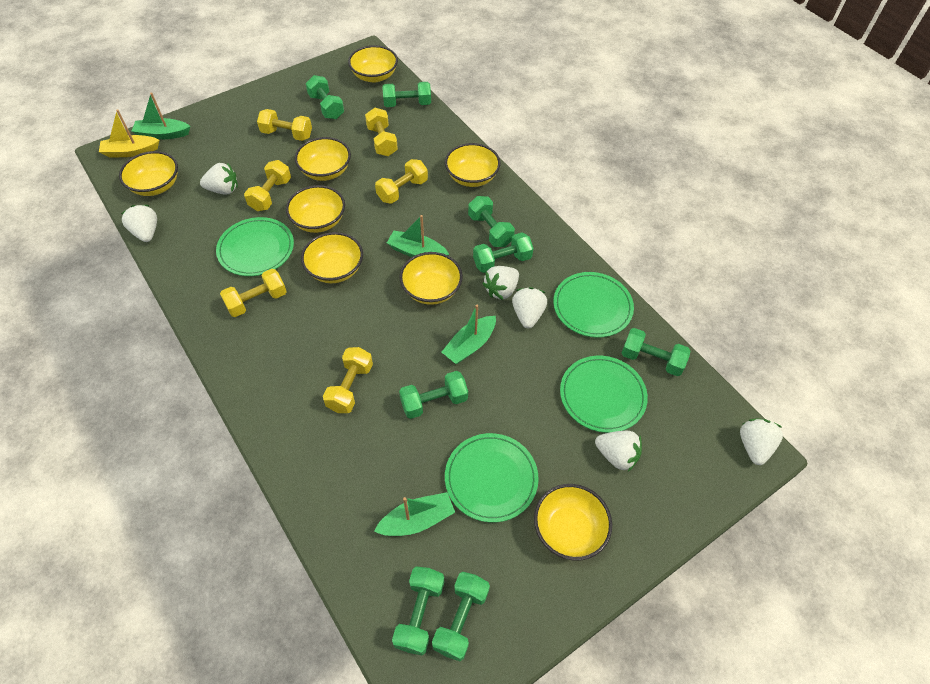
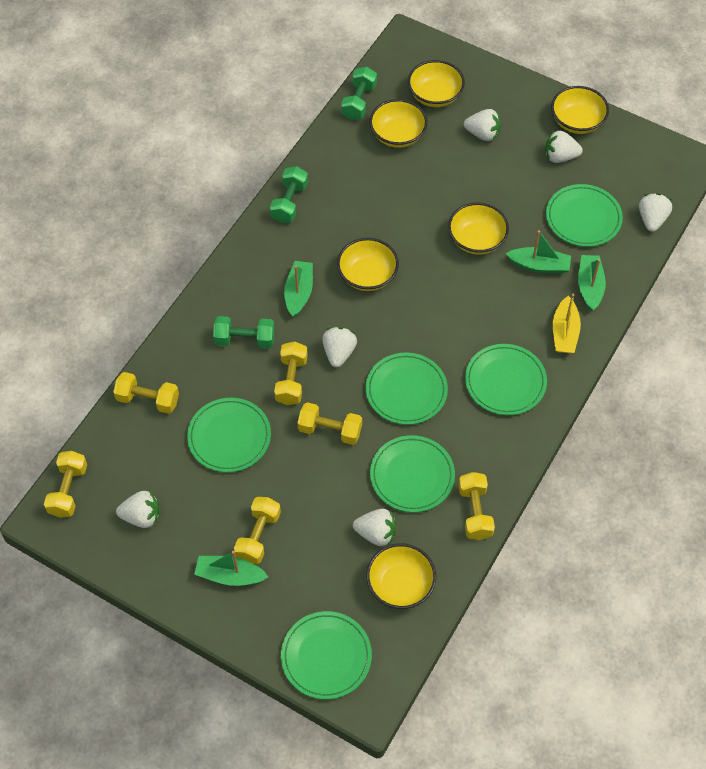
green dumbbell: [306,75,344,119] [382,82,431,107] [392,567,444,655] [399,371,468,419] [432,572,490,661] [468,196,515,247] [473,233,534,273] [622,328,691,376] = 8 -> [213,316,275,348] [270,166,308,223] [341,67,377,120] = 3
green plate: [216,217,294,276] [445,433,539,523] [553,272,634,338] [560,356,648,433] = 4 -> [187,398,271,472] [281,611,372,699] [366,353,448,425] [370,435,455,512] [465,344,547,415] [546,184,623,247] = 6
yellow bowl: [119,151,178,196] [286,185,345,233] [295,137,351,181] [301,232,363,283] [348,45,398,82] [400,252,463,305] [445,143,501,187] [534,484,612,561] = 8 -> [337,238,399,291] [366,543,436,609] [369,99,427,148] [408,60,465,107] [448,202,509,255] [551,86,609,134] = 6

